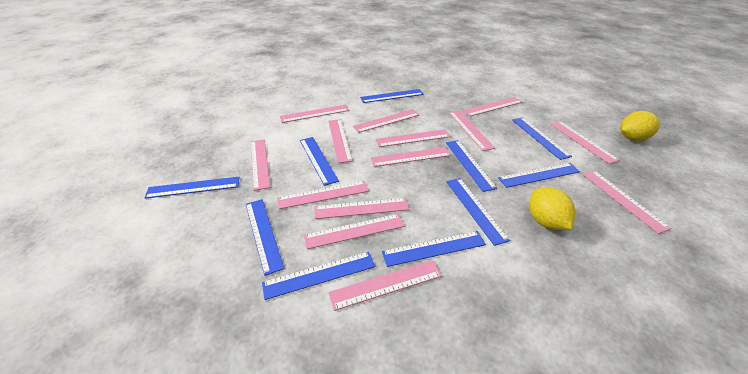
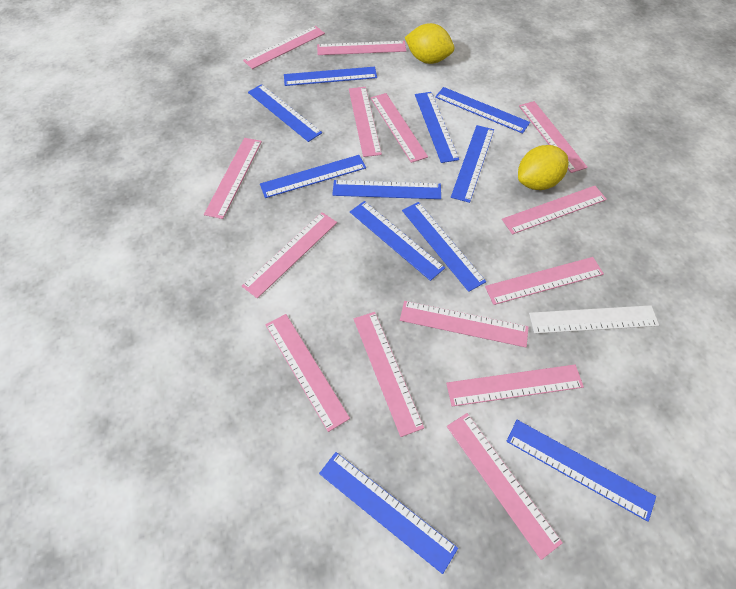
blue ruler: [144,177,240,199] [246,199,285,276] [262,251,375,300] [300,137,339,186] [360,89,424,103] [382,231,486,267] [446,140,497,192] [446,178,510,246] [498,163,580,188] [512,117,572,160] = 10 -> [248,84,322,142] [260,155,366,198] [284,67,377,86] [319,452,458,574] [332,180,441,199] [350,201,445,281] [402,202,486,292] [415,92,459,163] [435,87,530,134] [451,125,494,203] [506,420,656,522] = 11
white ruler: none = 0 -> [529,305,659,334] = 1

